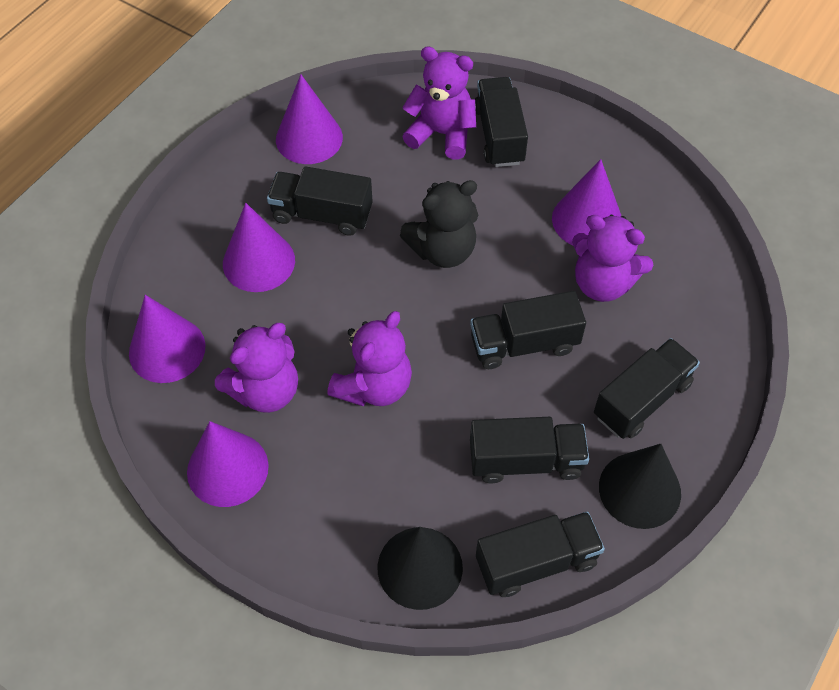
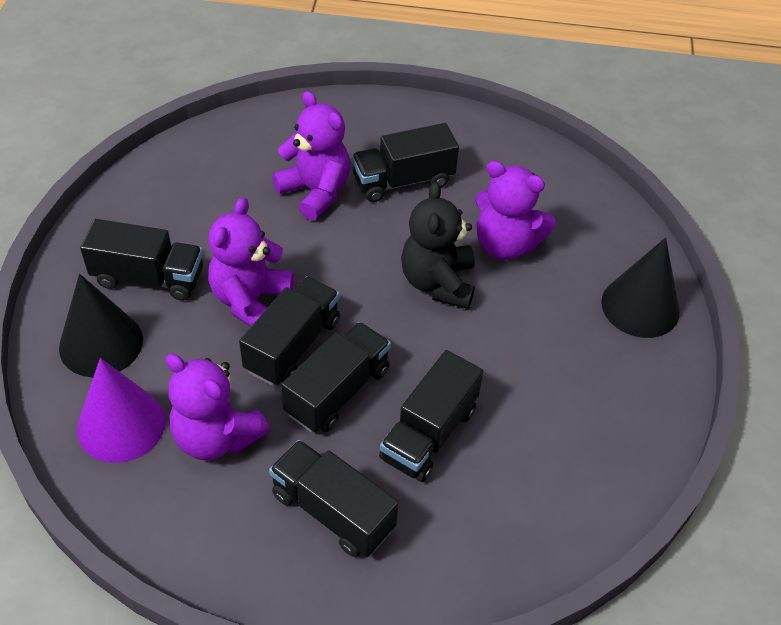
purple cone: [129,295,206,383] [187,421,269,507] [223,203,295,292] [276,74,343,164] [552,159,621,245] = 5 -> [77,358,166,463] = 1

